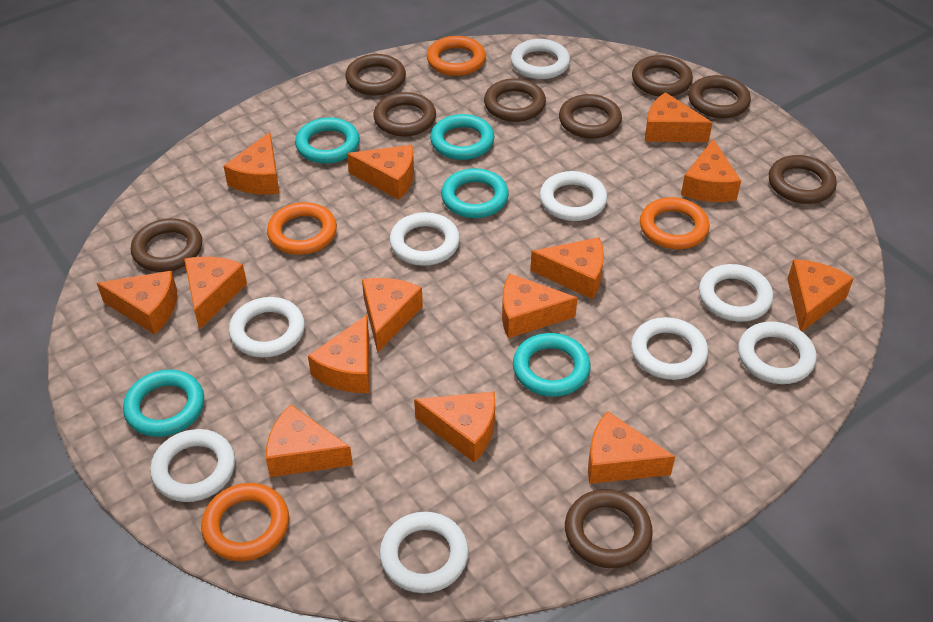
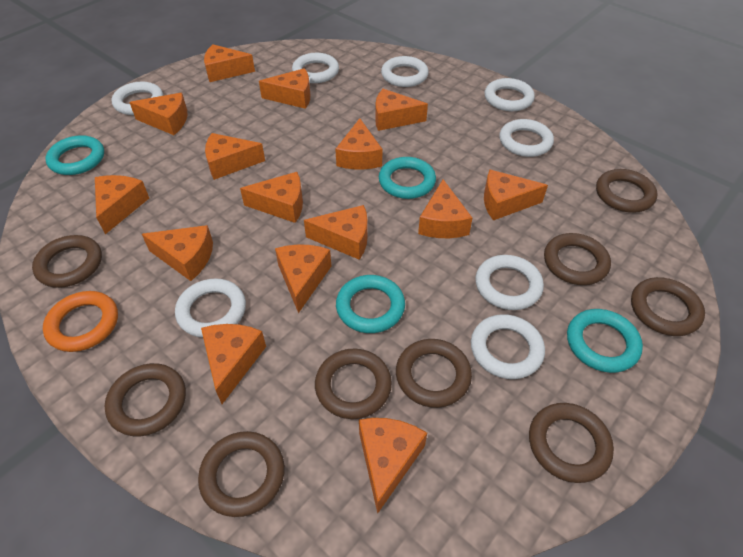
orange cheese: [97,271,177,335] [184,256,247,330] [223,132,280,194] [266,405,353,477] [308,315,369,393] [347,145,414,200] [362,278,423,353] [414,392,495,463] [502,274,577,338] [530,237,604,299] [588,411,675,484] [645,92,712,142] [681,139,741,202] [787,259,854,331] = 14 -> [95,175,149,234] [129,93,188,135] [142,225,213,281] [201,324,266,404] [204,44,255,82] [205,133,265,180] [240,172,303,223] [259,68,310,109] [275,245,331,313] [304,205,368,260] [335,118,382,169] [359,418,427,514] [375,89,428,131] [418,179,472,238] [484,170,548,220] = 15
orange ring: [201,483,289,561] [267,202,337,255] [427,36,486,76] [640,197,710,249] = 4 -> [43,291,118,352] = 1
turquoise ring: [123,370,204,437] [295,118,360,164] [430,114,494,160] [441,168,509,218] [513,333,591,397] = 5 -> [45,135,104,175] [336,275,405,333] [379,157,436,199] [567,309,643,373] = 4
white ring: [150,429,235,502] [229,297,305,357] [380,512,469,593] [390,212,460,266] [511,39,570,79] [540,171,607,221] [631,317,708,380] [699,264,773,322] [738,321,817,384] = 9 -> [112,82,163,115] [175,278,246,338] [292,53,339,83] [381,56,429,87] [471,314,545,379] [475,255,544,310] [485,78,535,111] [499,119,554,157] = 8

